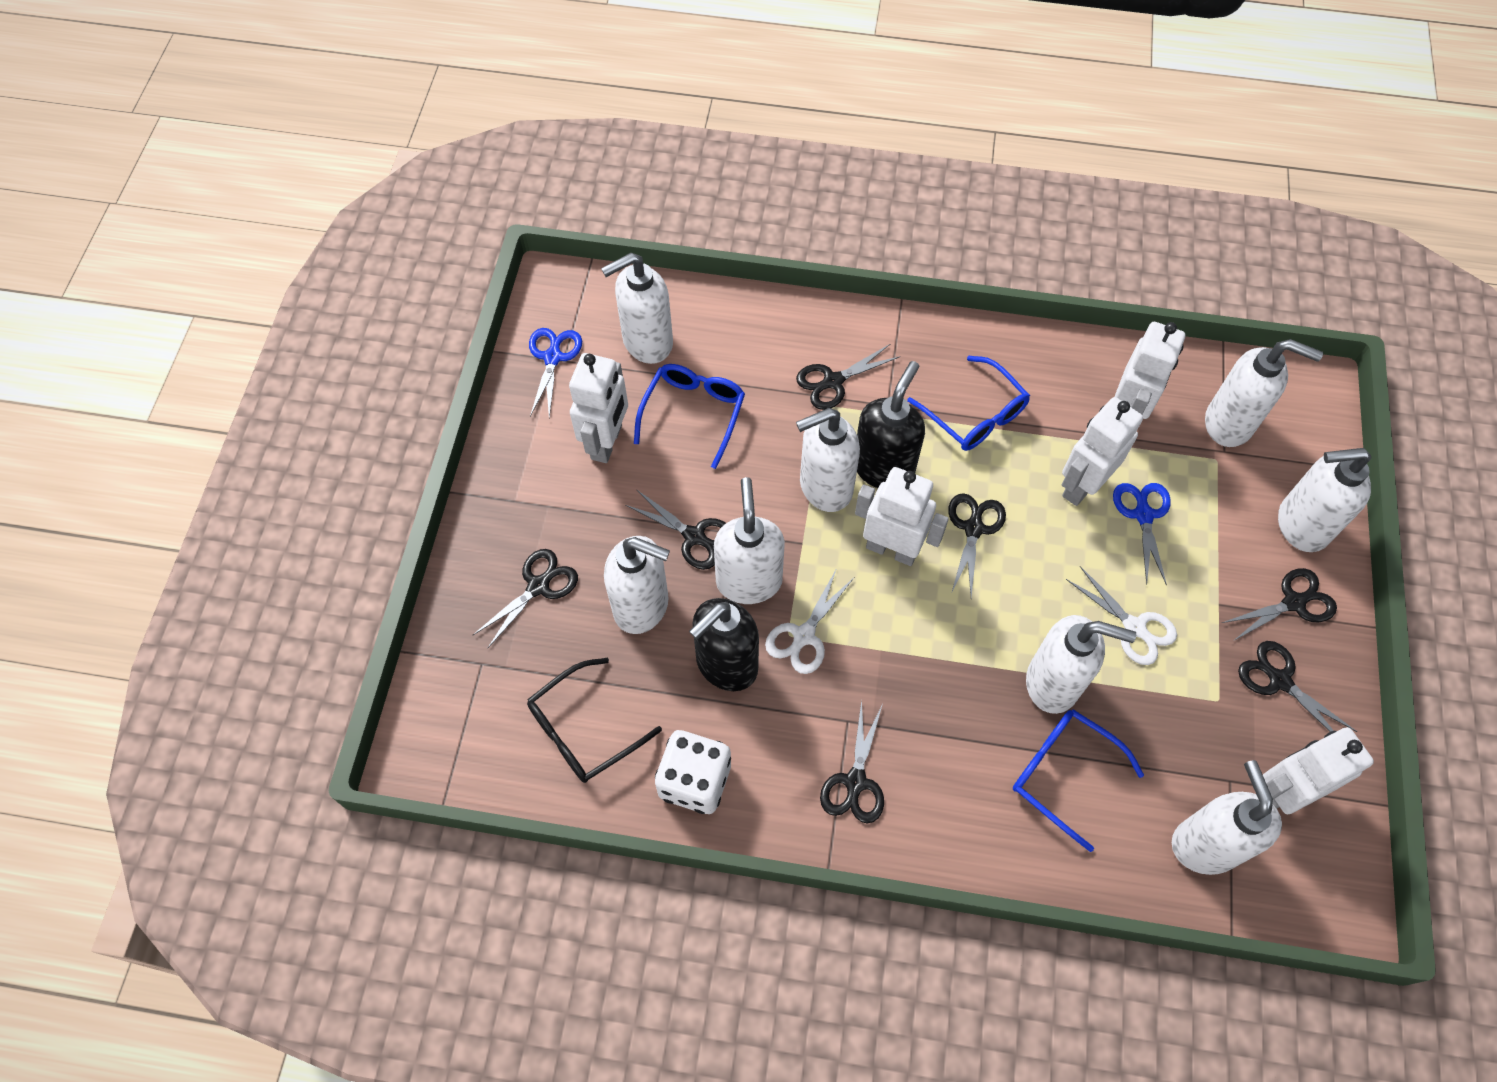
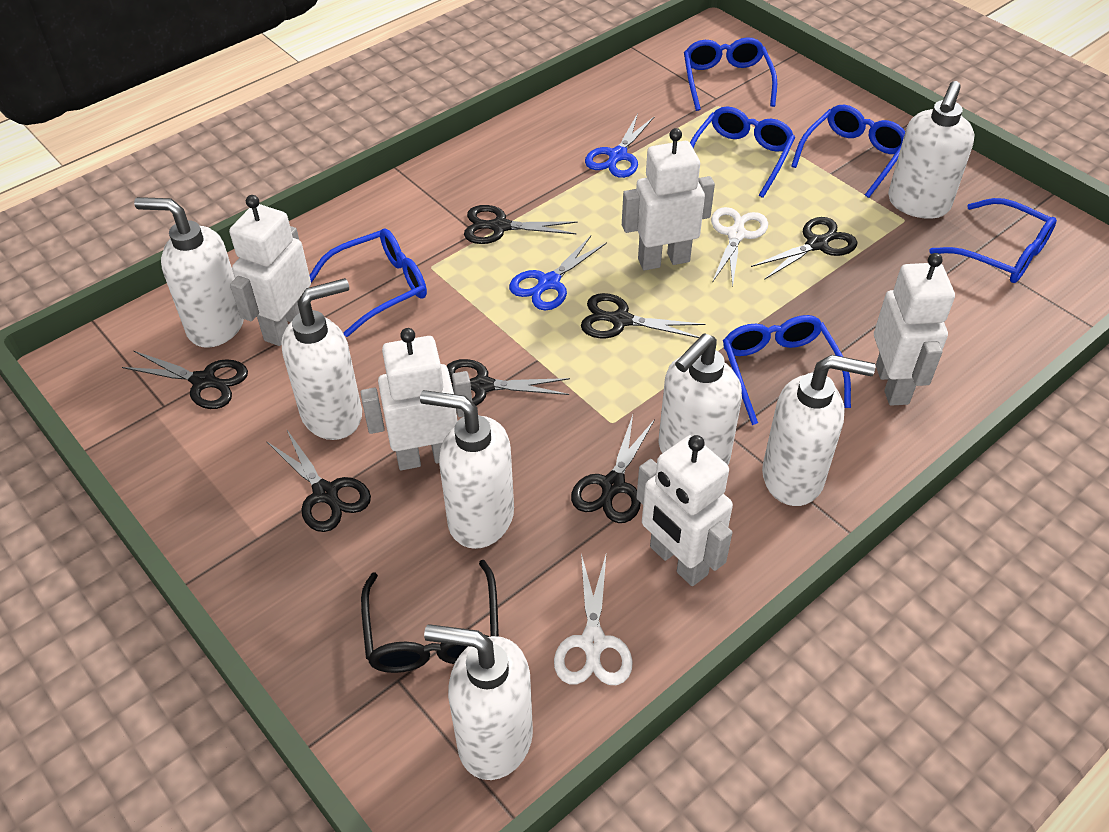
black soap dispenser: [689,598,759,691] [857,361,925,488] = 2 -> none = 0
blue glasses: [634,364,745,469] [907,356,1030,451] [1013,709,1144,852] = 3 -> [309,228,427,337] [684,37,777,111] [690,106,795,198] [723,315,851,425] [791,105,905,198] [930,198,1057,283] = 6
white dice: [655,730,731,814] = 1 -> none = 0
white soap dispenser: [601,253,673,364] [604,536,670,634] [714,477,785,604] [796,408,860,512] [1026,615,1136,714] [1172,760,1282,875] [1205,339,1323,447] [1278,448,1371,552] = 8 -> [134,197,244,348] [282,278,362,440] [420,390,514,549] [424,624,533,780] [659,333,742,465] [762,355,876,506] [888,81,975,219] = 7

